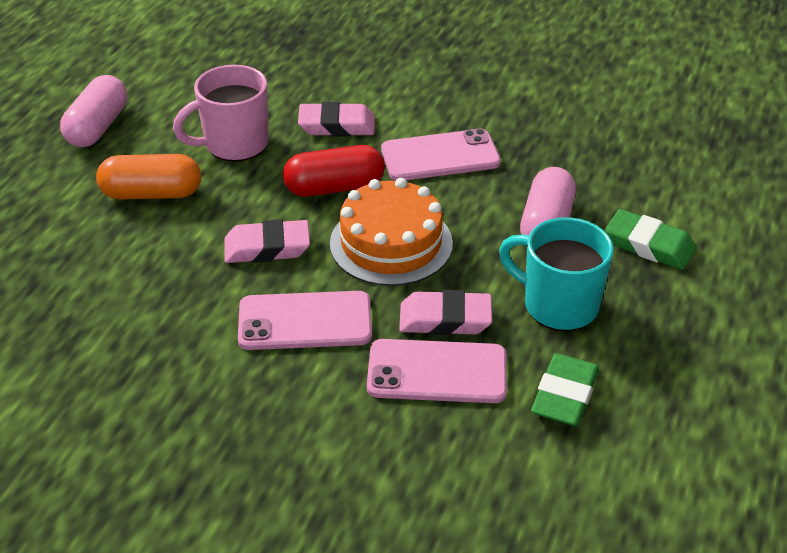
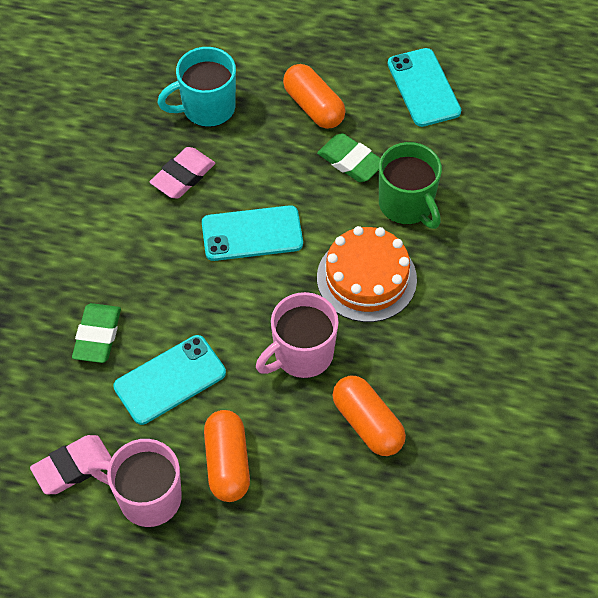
green mug: none = 0 -> [379,142,442,229] = 1
orange capsule: [96,154,201,200] = 1 -> [204,410,250,502] [283,64,345,129] [333,376,406,456] = 3
pink capsule: [60,75,127,147] [520,167,576,235] = 2 -> none = 0
pink eraser: [225,219,310,263] [298,102,375,136] [399,290,492,335] = 3 -> [30,435,112,494] [150,147,215,199] = 2
pink mug: [173,65,269,161] = 1 -> [88,439,182,527] [256,292,339,378] = 2
pink phone: [238,291,372,350] [367,339,507,403] [381,128,501,181] = 3 -> none = 0
red capsule: [283,145,385,197] = 1 -> none = 0
turquoise phone: none = 0 -> [113,335,226,425] [202,205,303,261] [387,48,461,127] = 3

